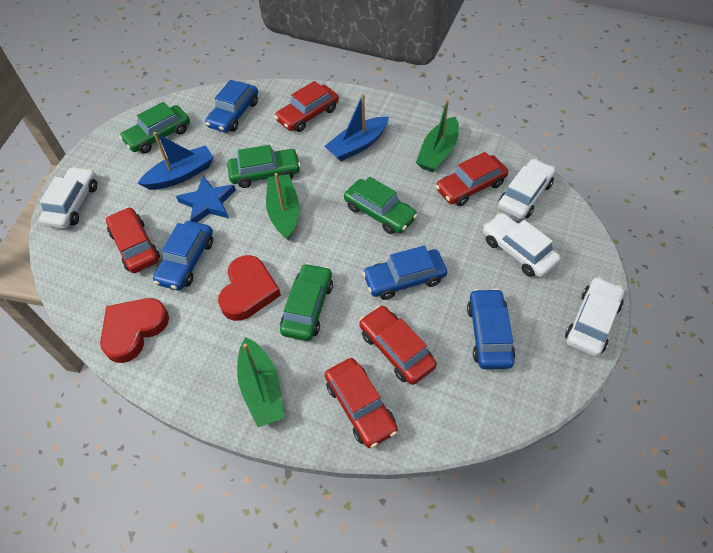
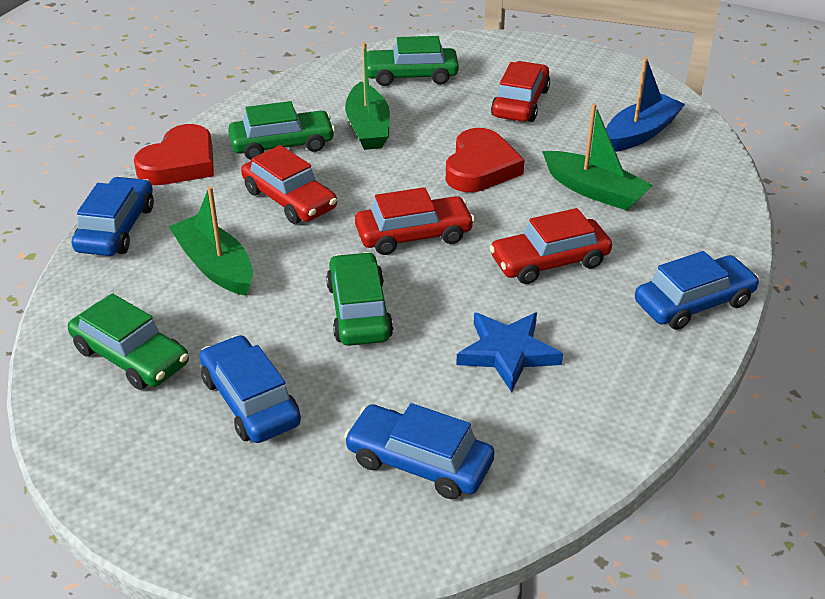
blue boat: [138,132,214,190] [324,93,389,161] = 2 -> [606,57,685,152] = 1
red car: [106,207,160,273] [274,81,339,132] [325,358,398,448] [359,305,437,385] [436,152,508,206] = 5 -> [241,145,337,224] [355,187,475,255] [489,208,612,284] [491,61,550,122] = 4
white car: [39,167,97,229] [483,213,561,278] [498,159,556,219] [565,277,624,357] = 4 -> none = 0

